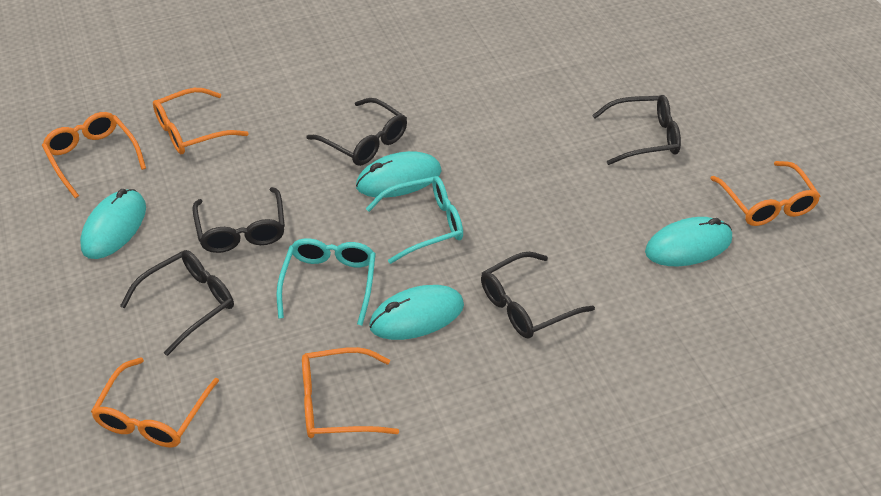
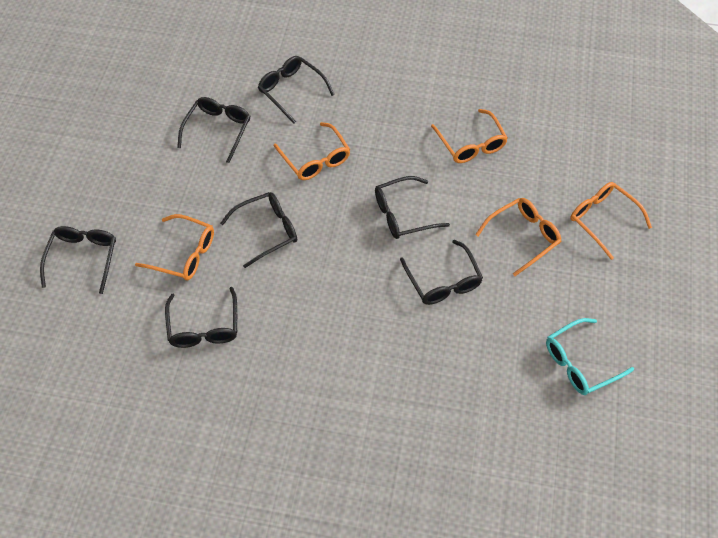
black glasses: [120,250,234,356] [192,187,285,253] [306,98,407,166] [481,252,595,338] [592,95,681,165] = 5 -> [40,226,116,294] [165,287,237,348] [177,97,251,163] [220,192,297,268] [258,56,335,124] [375,176,450,239] [400,240,483,305] = 7
turquoise glasses: [277,238,376,325] [366,176,463,264] = 2 -> [546,318,634,395] = 1
turquoise mouse: [80,189,146,259] [356,151,441,198] [369,285,464,340] [645,217,732,266] = 4 -> none = 0

